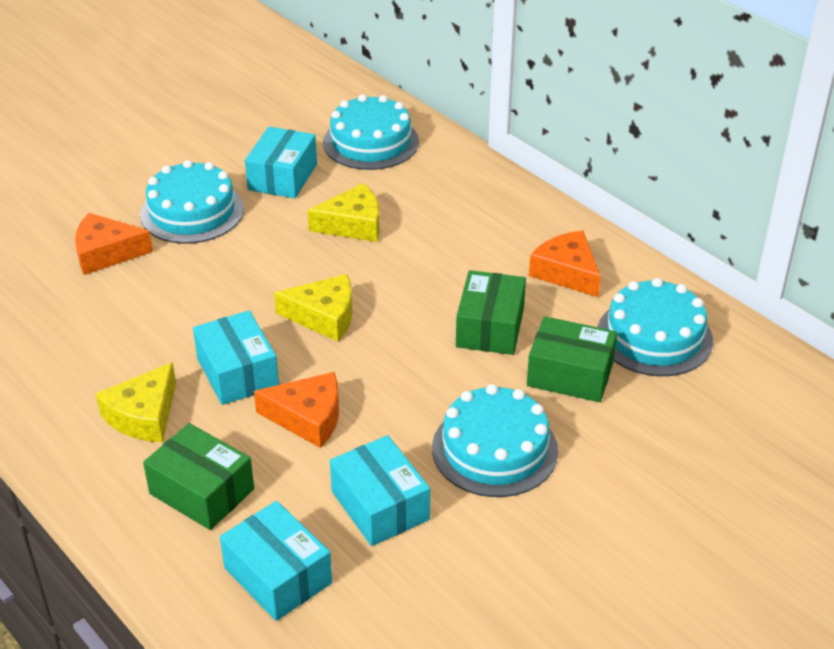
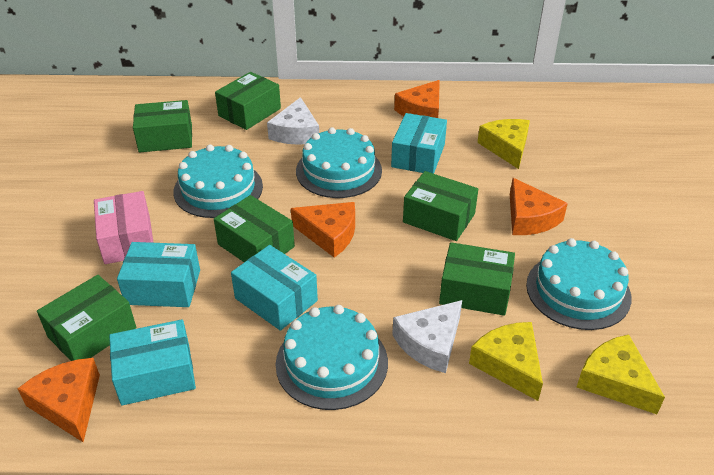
green box: [143,423,254,530] [456,270,526,355] [527,316,617,402] = 3 -> [37,275,136,361] [133,100,192,153] [214,195,295,262] [215,72,281,130] [403,171,478,241] [439,242,515,316] = 6
orange cheese: [75,213,153,275] [254,372,339,448] [529,230,601,297] = 3 -> [18,358,100,442] [291,202,355,258] [394,80,440,118] [510,178,568,235] = 4
pink box: none = 0 -> [94,191,154,264] = 1
white cheese: none = 0 -> [267,97,319,145] [392,300,462,373] = 2

